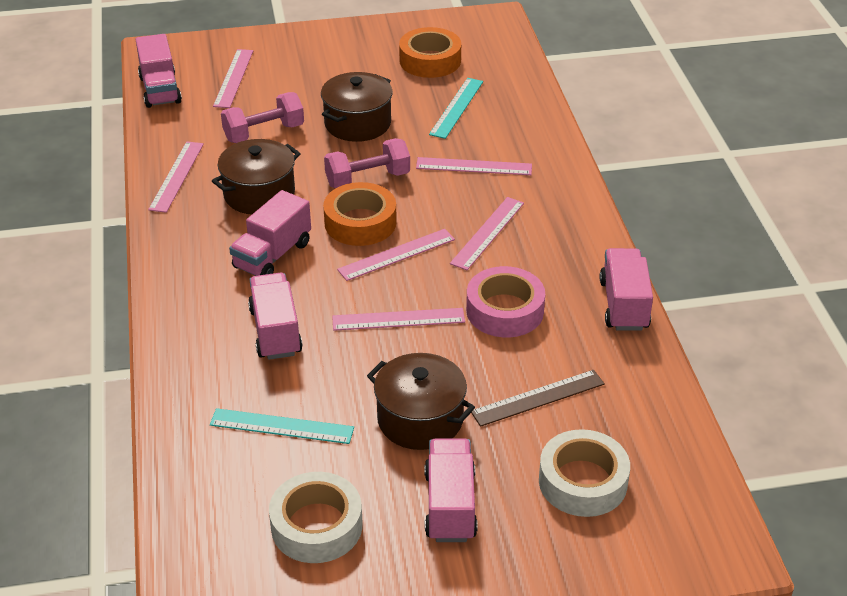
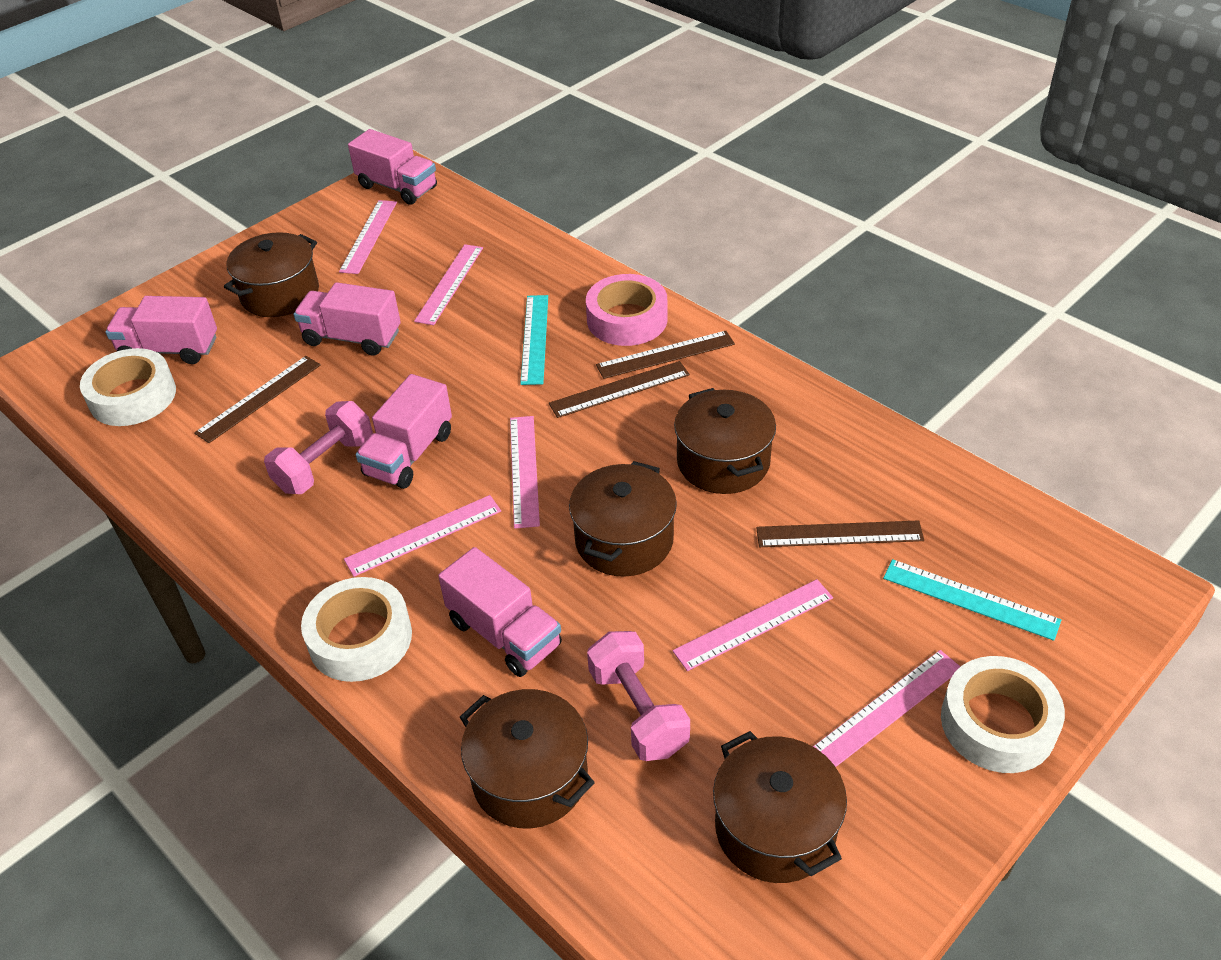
brown pot: [212,139,301,214] [321,72,393,142] [367,353,475,450] = 3 -> [224,232,319,317] [460,689,595,828] [569,461,677,577] [674,388,776,494] [713,731,847,883] = 5
brown ruler: [471,370,605,427] = 1 -> [194,356,321,443] [549,361,690,418] [596,331,735,379] [756,520,924,547] = 4
orange tape: [323,182,397,246] [399,27,461,78] = 2 -> none = 0
white tape: [269,472,362,563] [539,429,630,517] = 2 -> [80,348,176,426] [301,577,412,682] [941,656,1065,773] = 3

